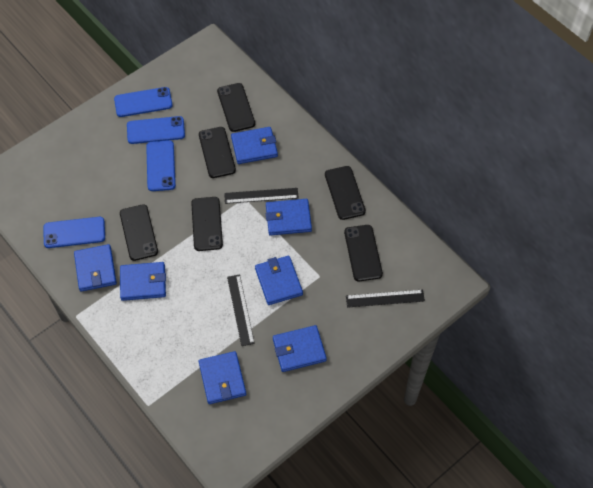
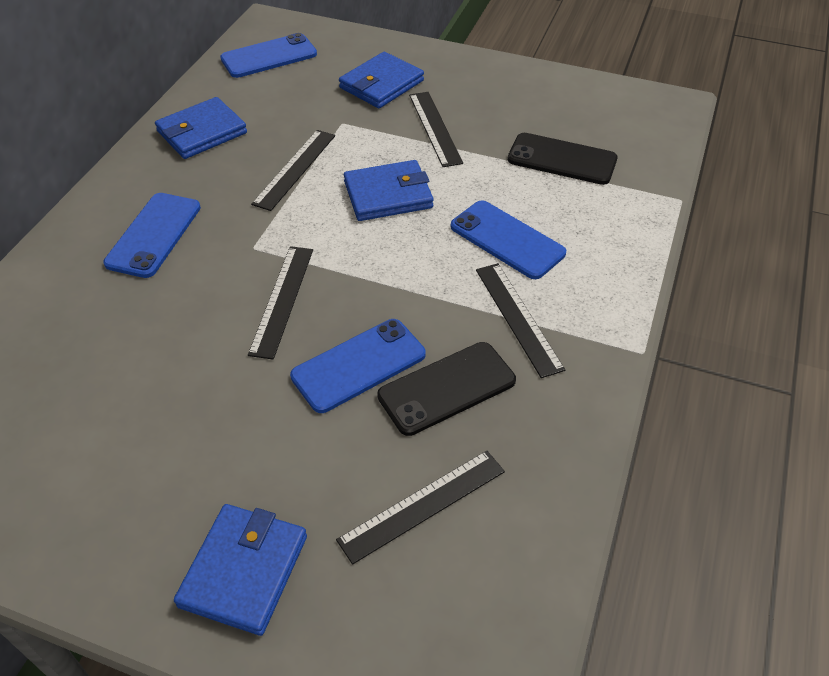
black phone: [120,204,158,261] [191,197,223,251] [199,127,236,178] [217,83,255,132] [325,166,366,220] [344,225,383,281] = 6 -> [377,342,516,436] [508,133,617,185] = 2
black ruler: [224,188,299,204] [227,274,255,346] [346,290,425,308] = 3 -> [248,246,313,359] [251,130,335,211] [336,450,505,565] [409,92,463,167] [476,263,565,378] = 5
blue wallet: [74,244,117,292] [120,262,166,301] [199,351,246,404] [231,127,278,164] [255,256,303,305] [266,199,312,236] [273,325,327,372] = 7 -> [155,97,247,159] [174,504,307,636] [339,52,424,108] [344,160,434,221] = 4

